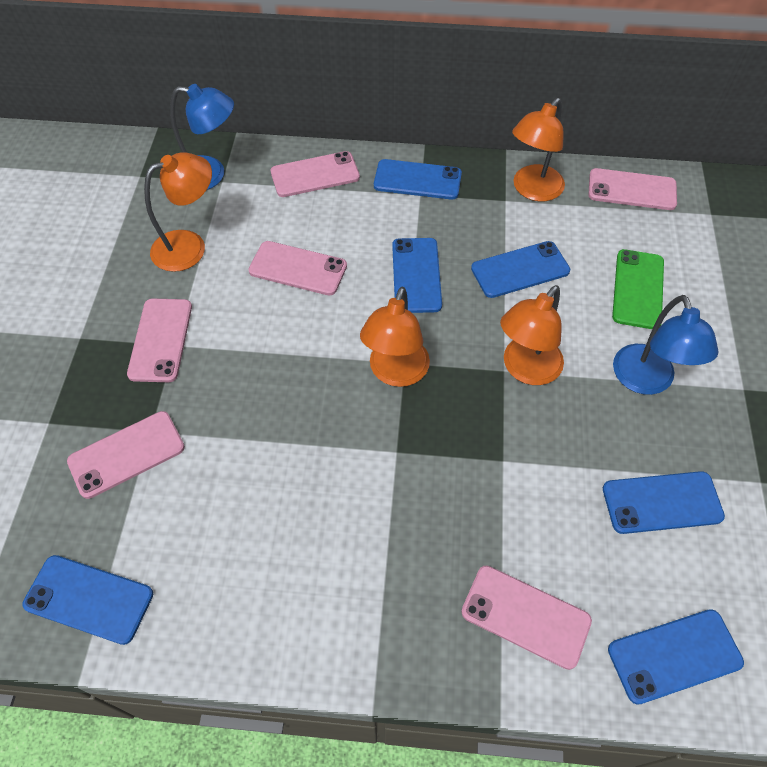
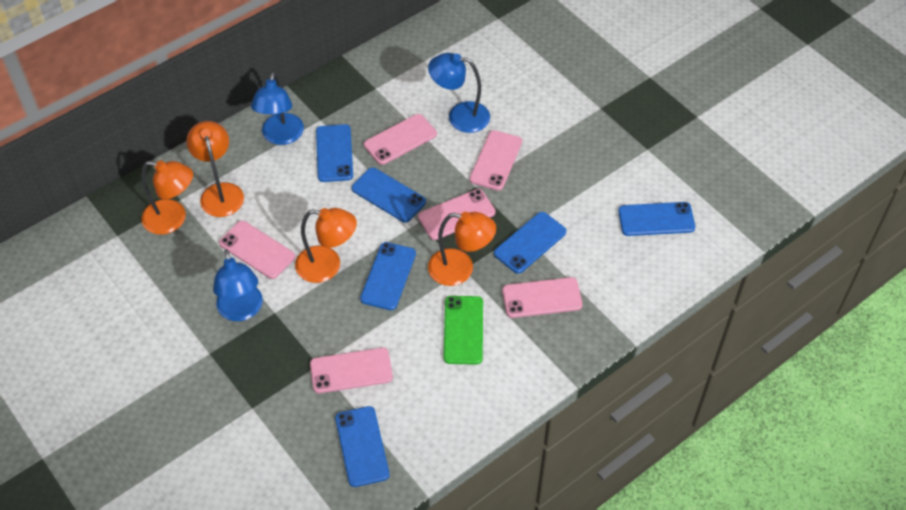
blue lamp: [170,84,234,190] [613,295,719,395] = 2 -> [213,249,263,321] [251,72,304,145] [428,53,490,133] = 3

